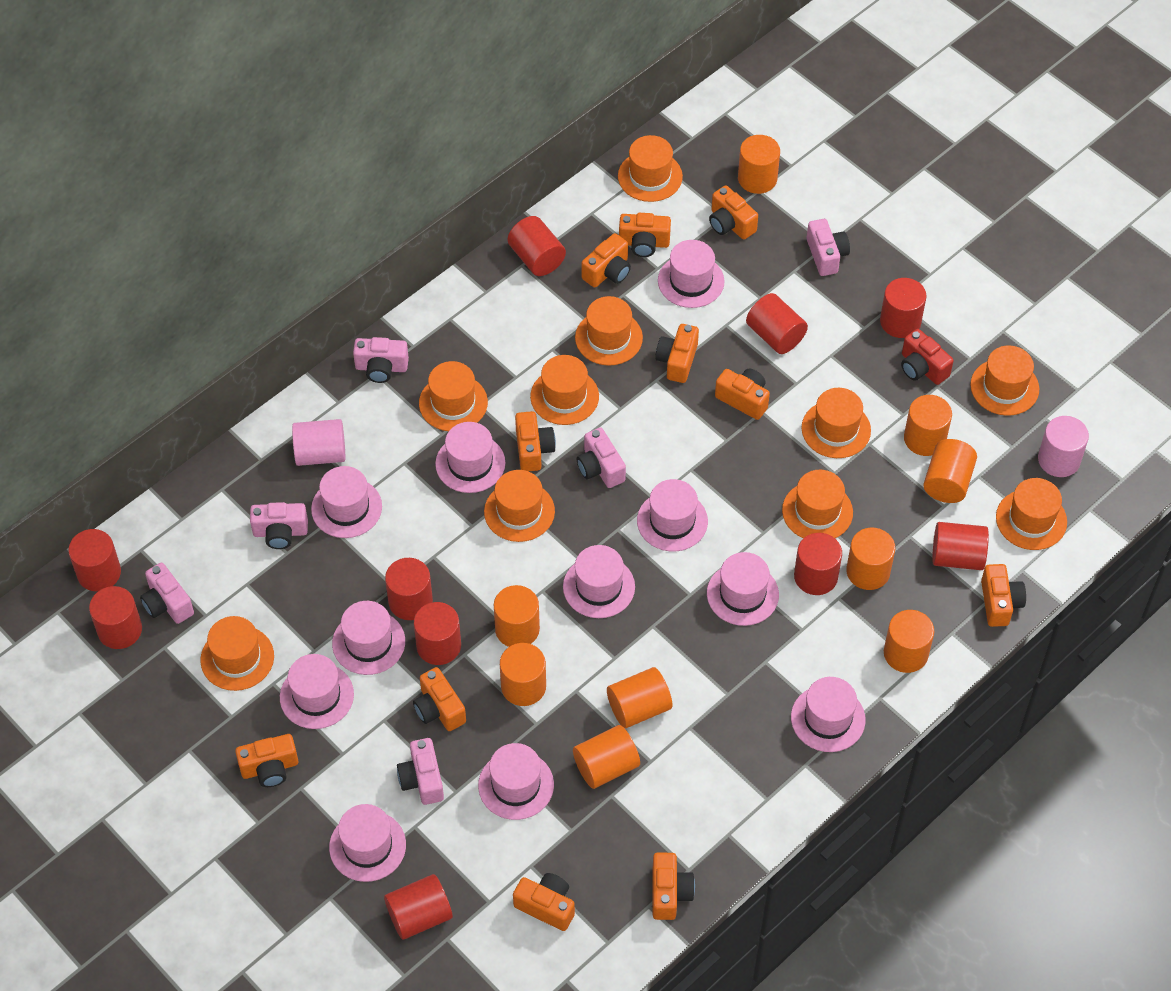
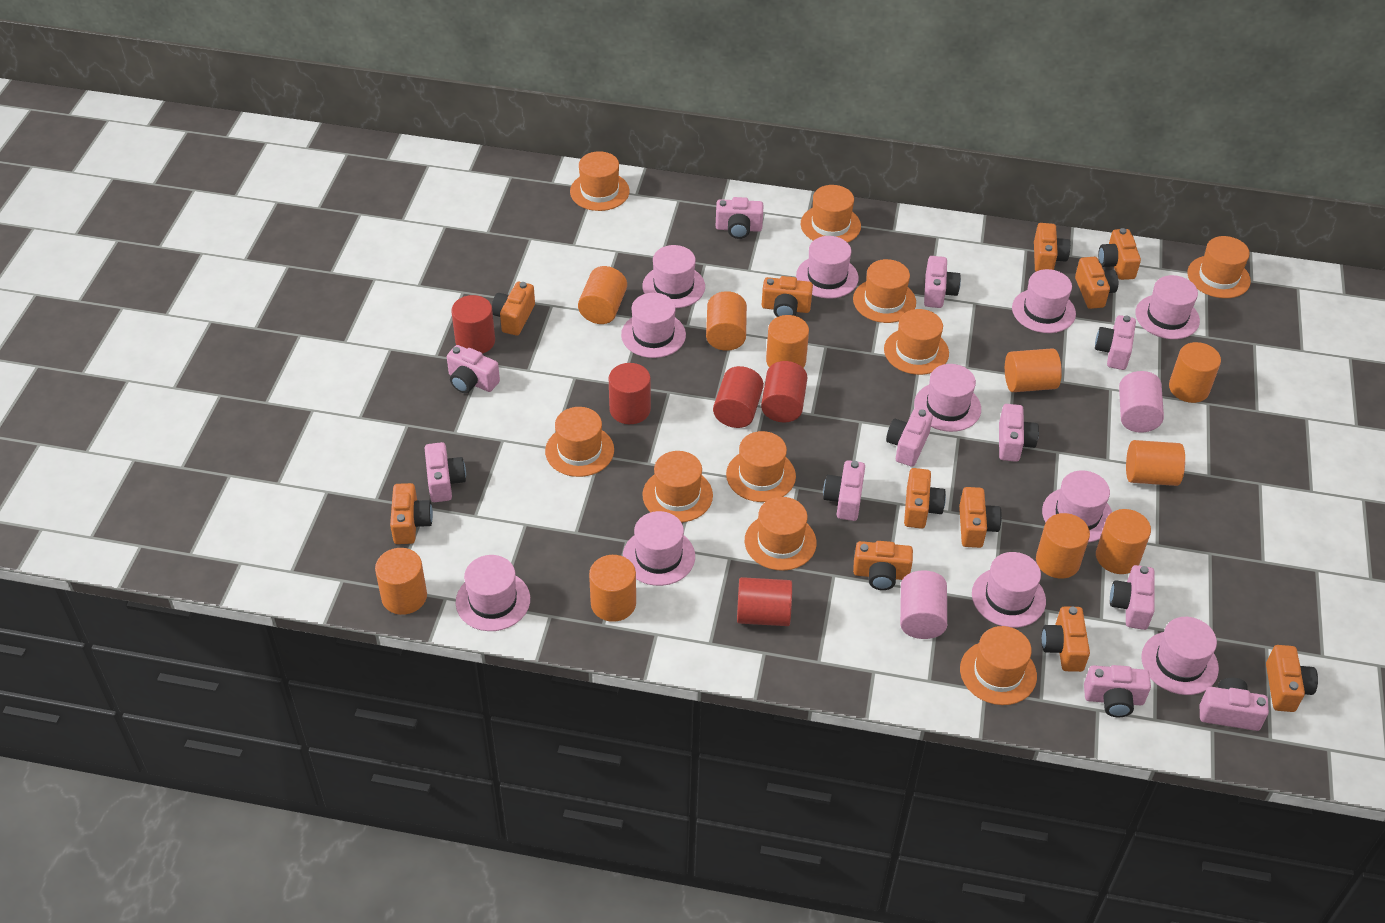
orange cylinder: [494,585,540,647] [500,643,546,706] [573,725,640,789] [607,667,673,728] [738,135,780,194] [846,528,895,590] [884,610,934,673] [904,395,952,456] [923,439,977,503] = 9 -> [375,548,427,615] [578,266,627,324] [589,555,636,622] [706,291,747,351] [766,315,809,368] [1005,348,1062,392] [1036,513,1090,579] [1096,509,1151,574] [1126,440,1185,486] [1169,342,1221,403] = 10
pink camera: [140,563,194,624] [250,502,308,549] [353,337,409,383] [397,738,444,805] [577,427,626,488] [807,219,850,276] = 6 -> [425,442,466,502] [447,345,500,393] [716,197,763,239] [823,460,865,521] [886,408,933,467] [924,256,961,308] [999,404,1039,462] [1084,665,1151,717] [1095,315,1136,370] [1110,565,1155,630] [1200,678,1269,731] = 11
red camera: [901,329,954,385] = 1 -> none = 0
red cylinder: [68,529,121,591] [89,586,142,649] [384,874,453,940] [385,558,433,620] [414,602,461,665] [508,216,566,276] [746,293,808,354] [794,533,842,595] [880,278,926,338] [932,522,989,570] = 10 -> [451,295,495,354] [609,363,651,424] [713,366,764,428] [737,577,792,626] [761,361,807,422] = 5

